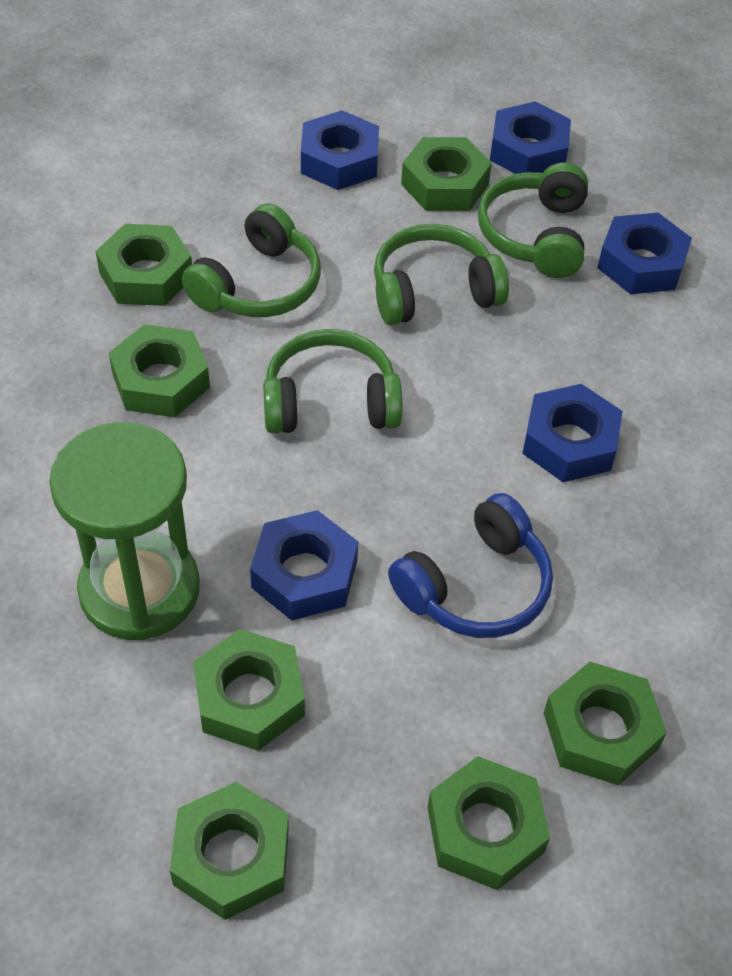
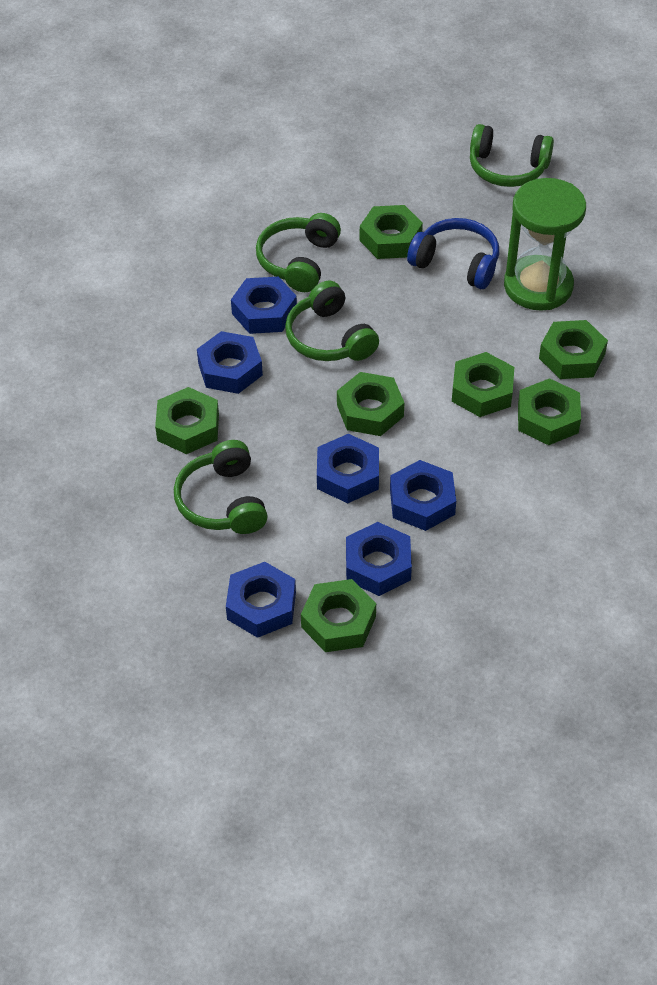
blue nut: [250,510,358,621] [301,110,379,190] [490,102,571,174] [522,384,623,482] [597,213,692,294] = 5 -> [197,331,263,394] [226,562,296,638] [231,276,297,334] [317,434,379,503] [346,522,412,596] [390,460,456,531] = 6

